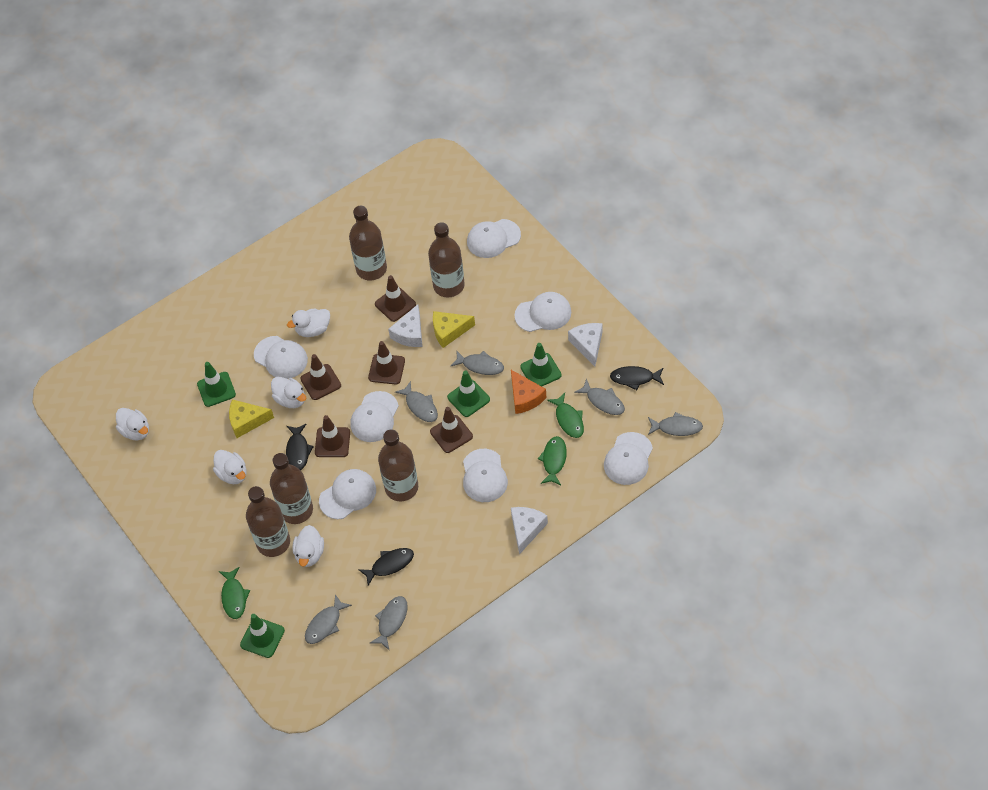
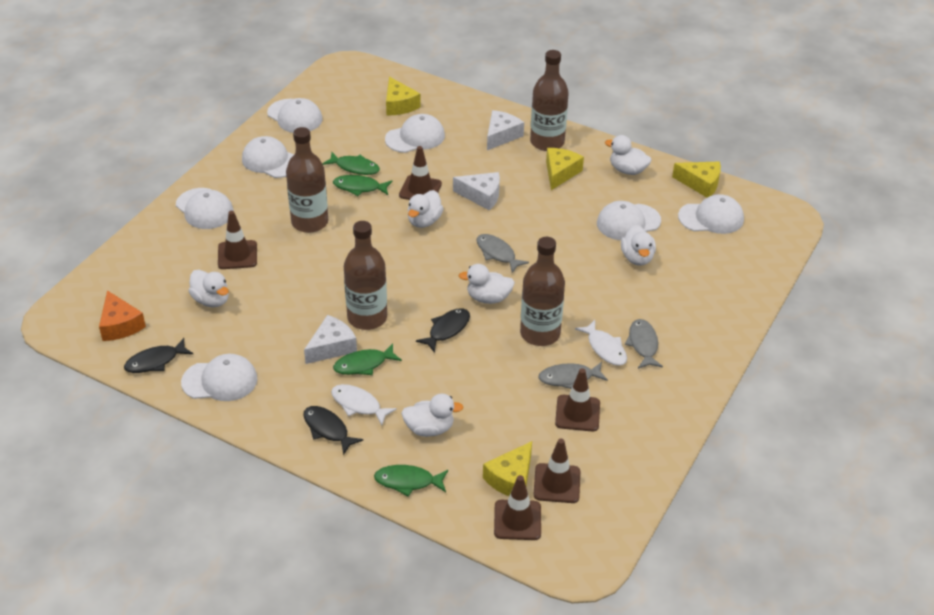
brown bottle: [246,486,290,557] [270,453,313,524] [349,206,387,281] [378,429,418,502] [428,222,465,297] = 5 -> [286,127,328,233] [344,221,387,330] [520,237,565,346] [530,50,569,151] = 4
green fish: [219,567,250,619] [538,436,567,485] [547,393,584,438] = 3 -> [322,152,380,175] [333,175,392,196] [333,344,402,375] [374,465,448,496] = 4
green traffic cone: [197,362,236,407] [240,614,285,658] [447,371,490,417] [520,343,562,386] = 4 -> none = 0
grey fish: [305,594,352,644] [370,596,408,650] [395,381,438,422] [450,350,504,375] [574,378,625,415] [648,412,703,436] = 6 -> [477,234,529,273] [538,362,608,389] [625,319,663,369] = 3
white duck: [116,408,149,440] [213,450,246,484] [271,377,306,408] [287,309,330,337] [293,525,324,567] = 5 -> [188,269,229,308] [401,394,464,437] [408,190,444,228] [459,264,515,304] [605,135,652,175] [621,225,656,266] = 6
white fish: none = 0 -> [331,384,397,425] [575,320,627,366] = 2
yellow cheese: [229,400,274,438] [433,311,475,348] = 2 -> [386,77,421,115] [483,441,532,496] [546,148,584,190] [672,162,721,198] = 4

